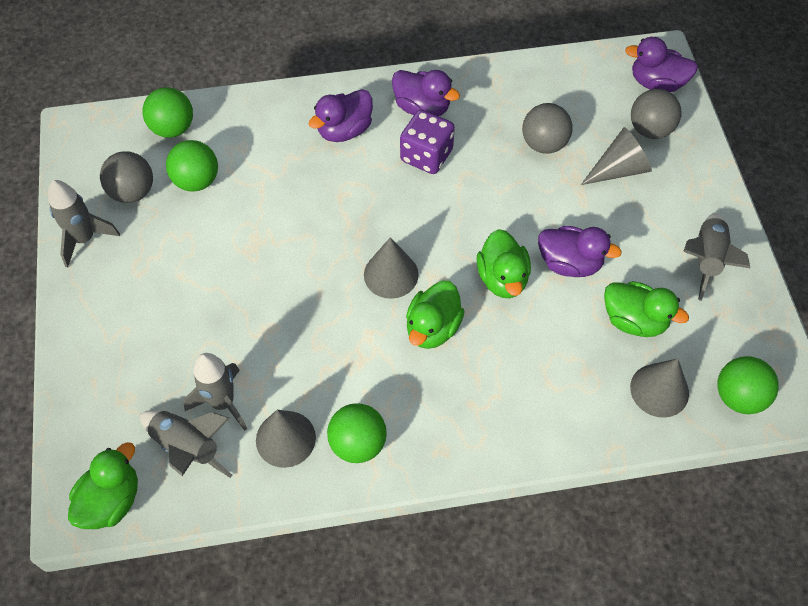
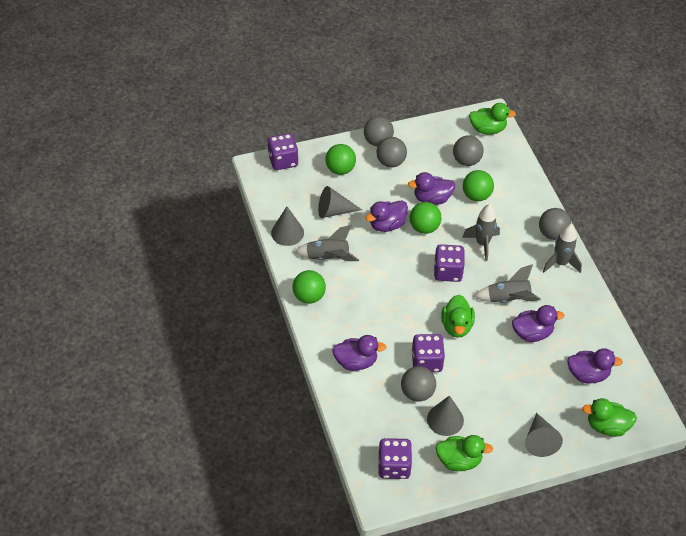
grey ball: [100,151,153,203] [522,103,572,154] [631,89,681,139] = 3 -> [364,116,394,146] [376,137,407,167] [401,366,436,402] [453,136,484,166] [539,208,571,240] = 5
purple dice: [400,110,455,174] = 1 -> [268,133,298,170] [378,438,412,479] [412,334,445,372] [434,244,465,282] = 4
purple duck: [309,89,373,142] [392,70,460,116] [538,226,622,277] [625,37,698,92] = 4 -> [332,335,386,371] [365,200,408,232] [408,172,455,205] [512,305,564,342] [567,348,623,383] = 5

